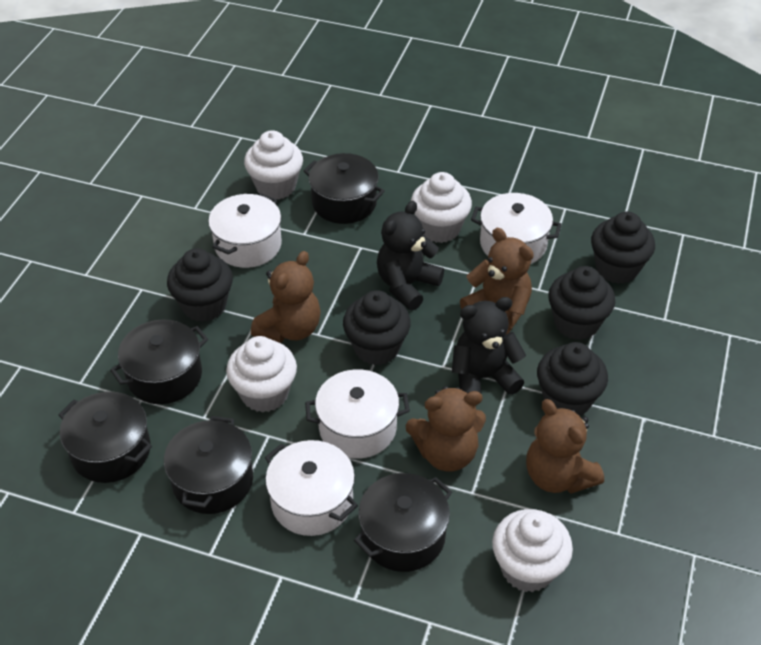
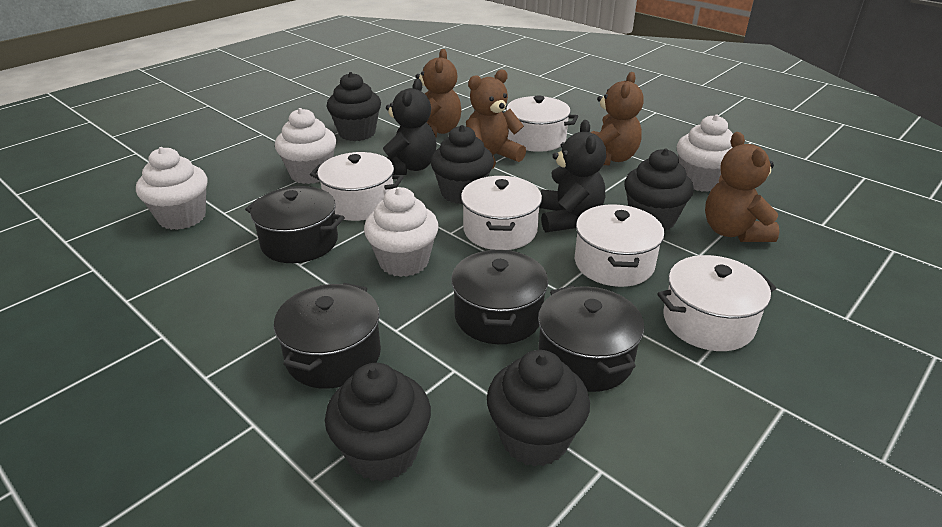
black pot: [58,392,152,483] [110,319,208,404] [164,416,253,514] [304,153,385,224] [354,473,452,572] = 5 -> [245,186,345,263] [274,283,381,389] [451,249,548,344] [538,285,644,392] = 4
white pot: [208,193,282,268] [265,440,358,536] [305,369,410,458] [471,193,562,264] = 4 -> [310,152,403,221] [461,176,542,250] [502,95,578,152] [575,204,665,287] [657,255,776,351] = 5

